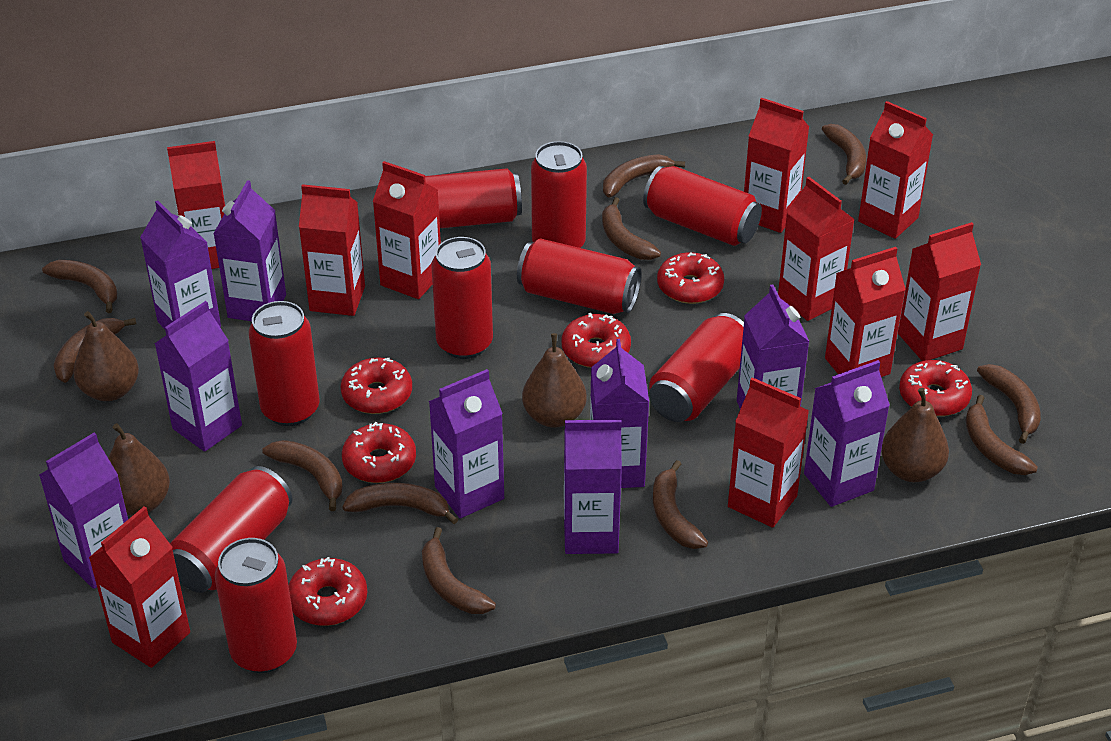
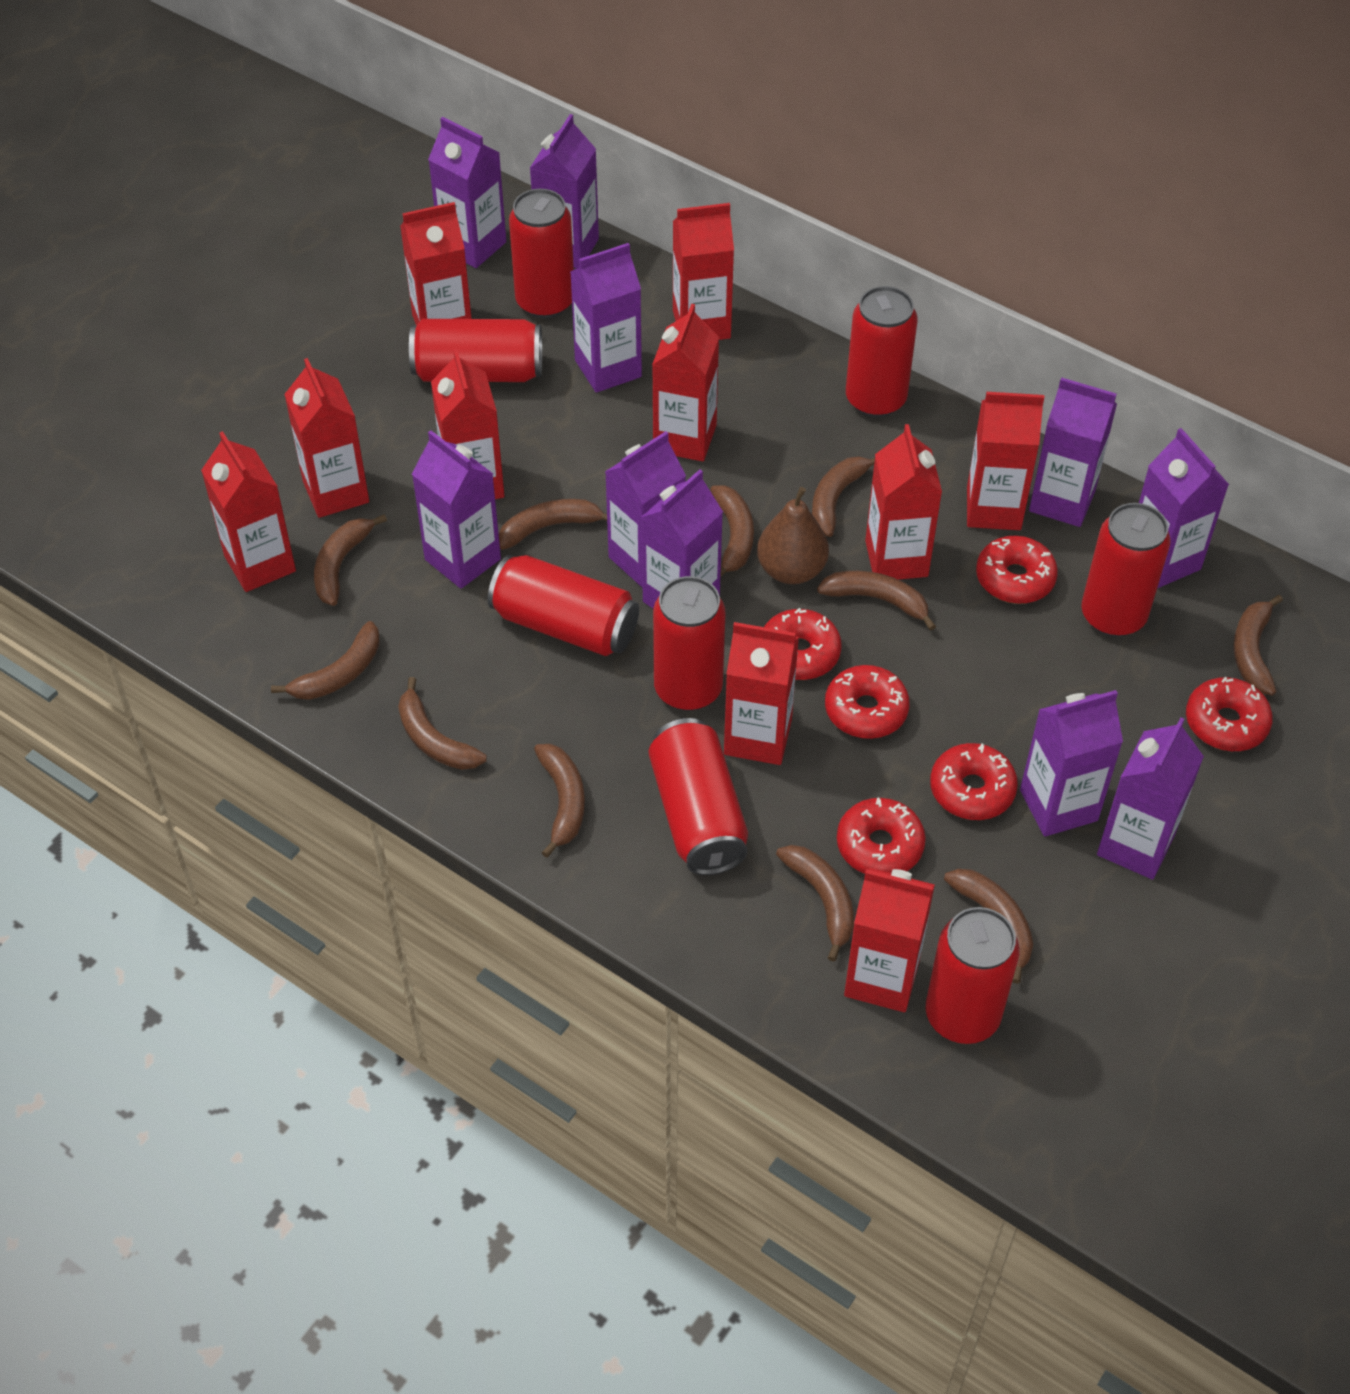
brown pear: [73,311,139,401] [108,423,170,516] [522,333,587,428] [881,388,949,482] = 4 -> [757,487,829,584] = 1
purple carton: [39,432,128,589] [140,201,221,329] [154,301,242,452] [213,180,286,321] [429,369,504,518] [564,420,622,554] [590,339,649,488] [737,284,809,409] [804,360,890,507] = 9 -> [412,430,501,589] [428,117,506,268] [530,114,599,268] [570,243,642,393] [605,431,686,588] [641,469,723,608] [1020,690,1123,836] [1029,377,1117,527] [1097,717,1204,880] [1139,428,1229,588] = 10
red can: [170,466,293,593] [215,538,297,673] [249,301,319,426] [425,168,522,228] [432,237,493,359] [517,238,642,314] [531,141,587,248] [643,166,762,246] [649,313,744,422] = 9 -> [409,319,542,382] [488,555,639,656] [509,189,574,319] [649,718,748,875] [653,576,725,711] [846,286,918,418] [926,907,1020,1044] [1082,503,1170,637] = 8

